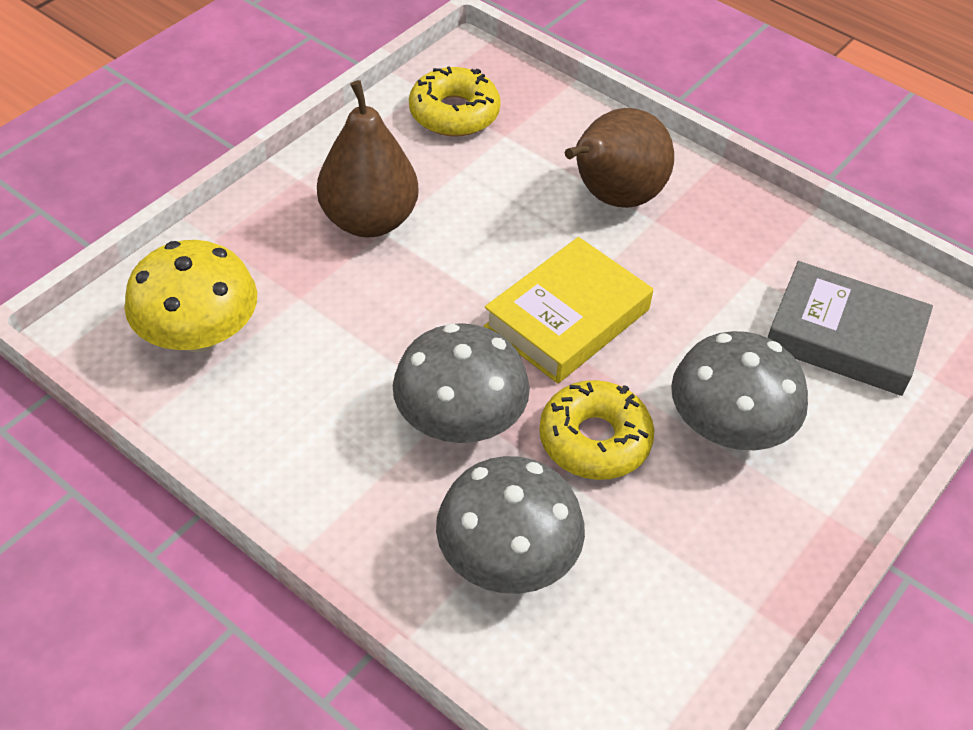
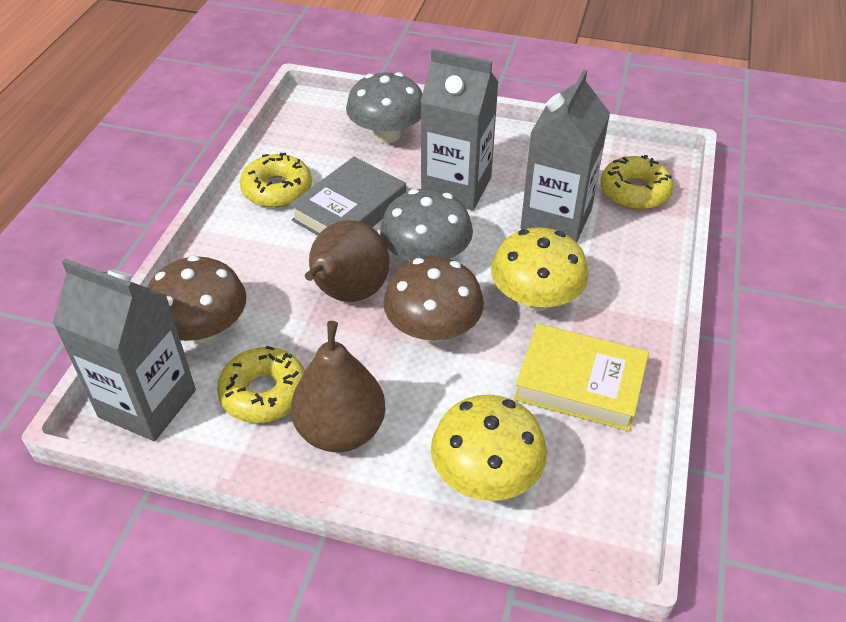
brown mushroom: none = 0 -> [147,256,247,343] [383,256,484,343] = 2
grey carton: none = 0 -> [53,258,196,441] [421,49,499,210] [520,69,610,243] = 3
grey mushroom: [393,323,530,443] [436,456,585,594] [671,331,808,450] = 3 -> [346,72,422,143] [380,189,473,261] = 2
yellow donut: [409,66,501,137] [539,380,654,480] = 2 -> [217,346,305,423] [240,153,312,208] [600,155,674,210] = 3
yellow mushroom: [124,240,257,352] = 1 -> [431,395,547,501] [491,227,589,312] = 2

